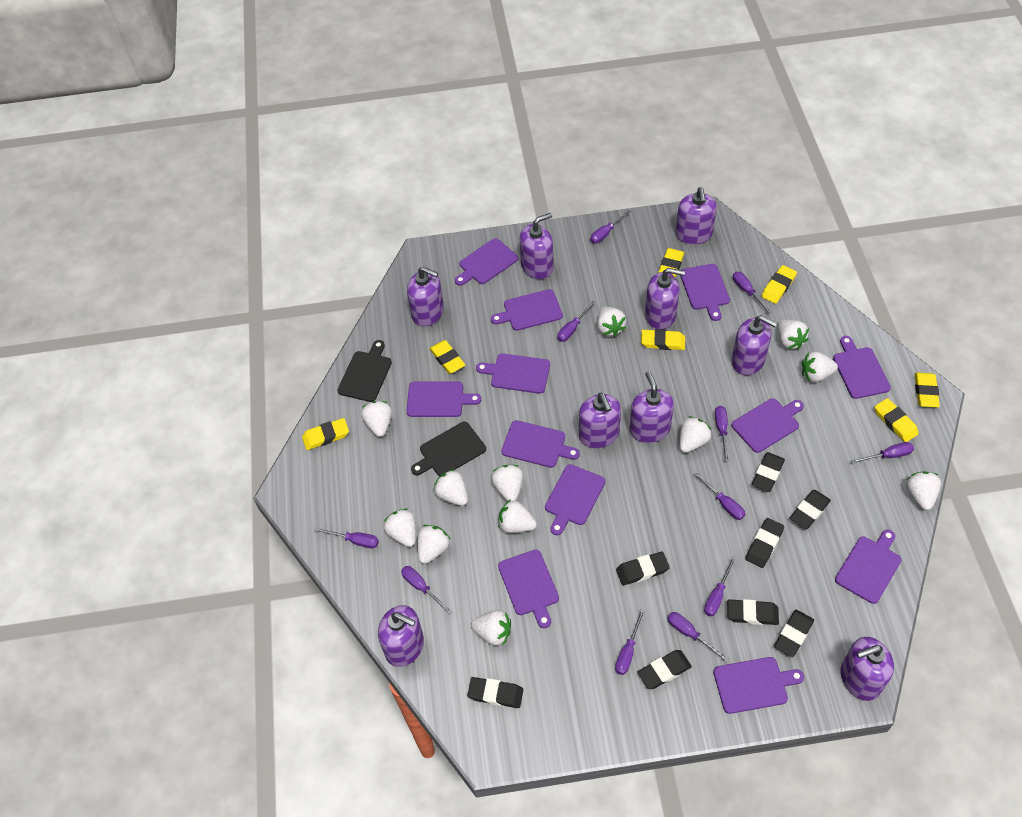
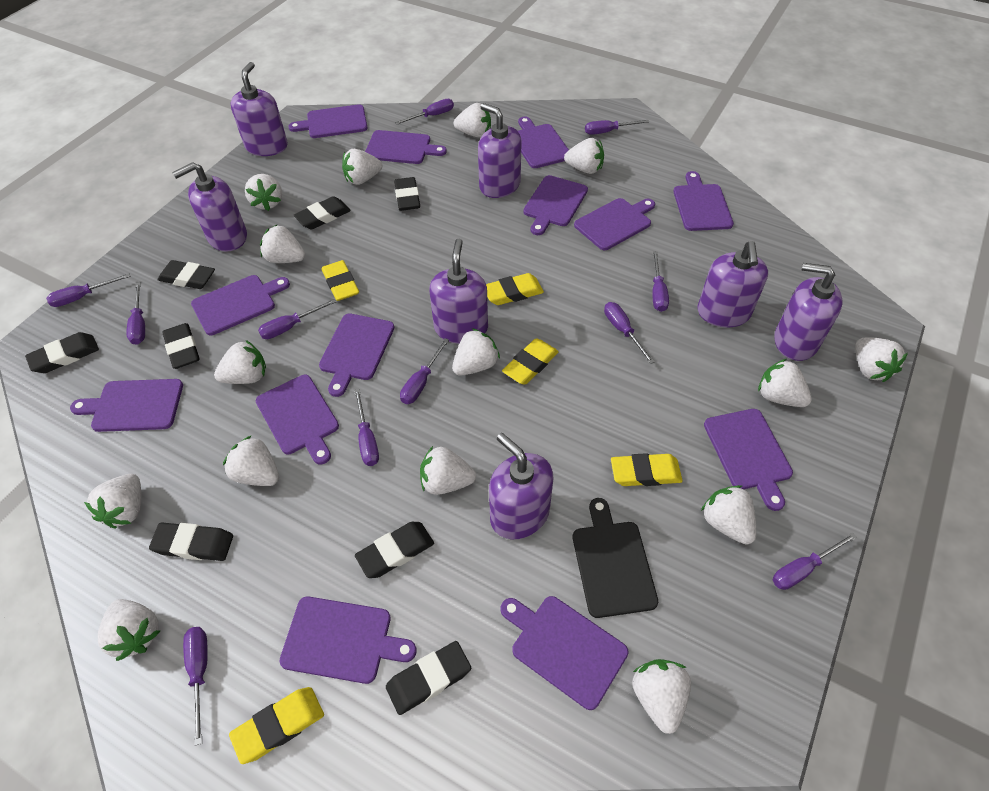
black cutting board: [337,340,392,402] [411,422,486,476] = 2 -> [573,498,658,618] = 1
purple cutting board: [406,381,481,417] [455,238,518,286] [476,353,550,394] [491,289,563,331] [498,550,559,628] [501,420,580,468] [545,464,605,535] [680,264,730,321] [713,657,804,714] [732,399,804,453] [833,336,891,399] [835,529,902,604] = 12 -> [70,379,183,432] [191,275,290,335] [256,375,339,464] [279,596,417,684] [288,104,368,138] [319,313,394,397] [365,130,447,164] [501,596,629,710] [518,116,569,168] [523,175,588,235] [574,198,655,250] [673,171,734,231] [704,409,793,511] = 13
purple soap dispenser: [378,605,424,667] [407,266,444,326] [520,213,553,279] [579,393,621,448] [629,371,674,443] [645,268,685,329] [676,187,717,244] [732,315,777,375] [841,637,894,701] = 9 -> [172,162,247,252] [231,62,288,156] [429,239,488,344] [478,103,522,198] [489,433,554,539] [698,241,768,327] [774,263,842,361] = 7
white strawberry: [361,401,392,437] [384,509,416,547] [417,525,450,564] [433,469,468,506] [471,610,511,646] [491,465,523,501] [498,499,537,533] [597,307,626,337] [679,416,712,453] [778,320,809,350] [802,352,838,382] [906,471,941,510] = 12 -> [84,474,141,528] [98,599,160,661] [214,340,266,384] [223,435,279,486] [245,174,282,211] [260,225,305,263] [342,149,382,185] [420,446,476,495] [452,328,500,376] [454,103,491,138] [564,138,604,174] [632,659,691,734] [701,485,756,545] [758,359,812,407] [855,337,908,382] = 15
yellow eraser: [302,418,349,450] [429,340,465,374] [641,329,685,350] [658,248,685,277] [761,265,797,304] [875,398,919,442] [915,372,940,408] = 7 -> [229,687,324,764] [322,260,359,301] [486,273,544,305] [502,338,559,385] [611,453,683,486] = 5

